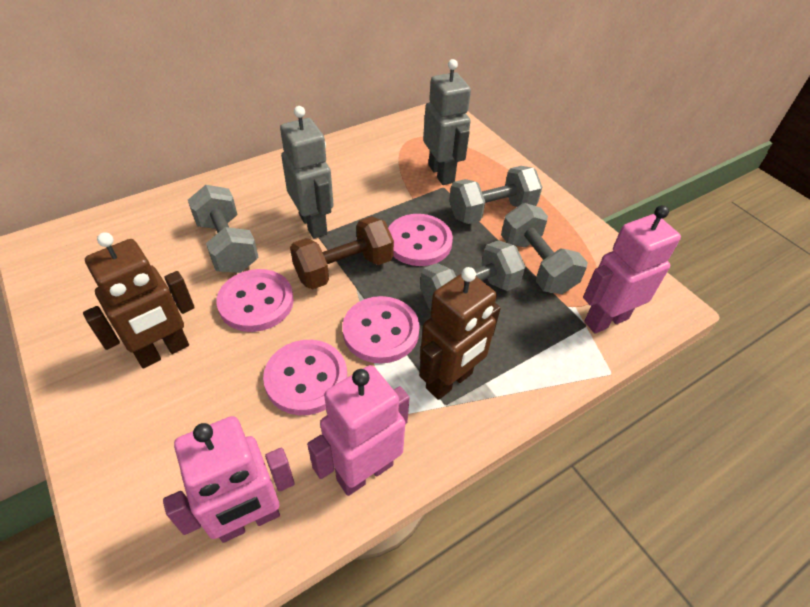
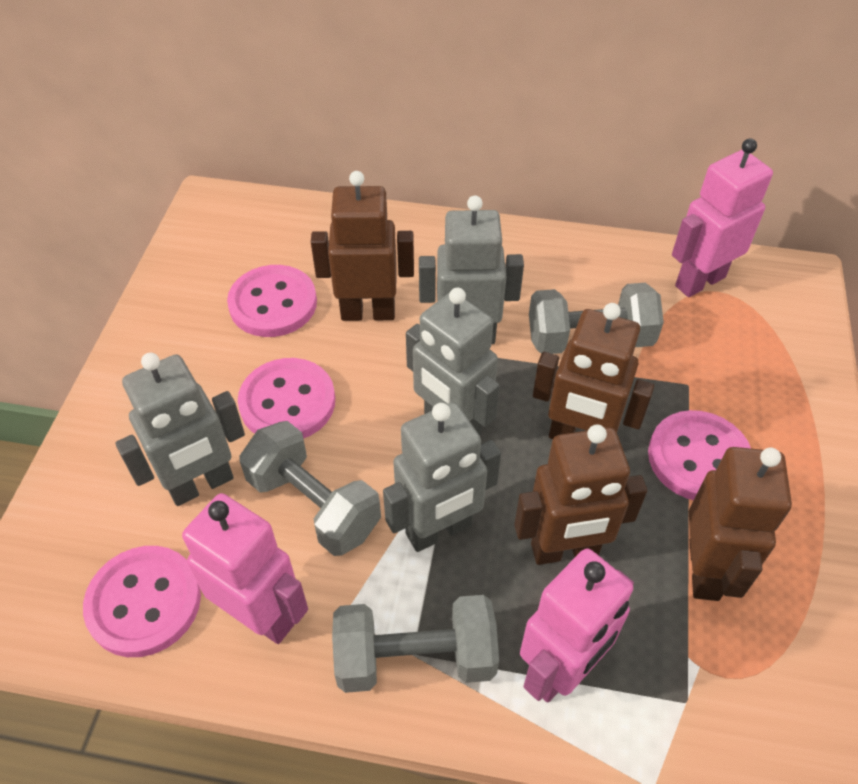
brown dumbbell: [290,216,394,290] = 1 -> none = 0
brown robot: [83,232,195,369] [419,267,501,400] = 2 -> [311,171,414,321] [514,424,647,565] [533,303,654,439] [689,447,792,601] = 4
grey dumbbell: [188,185,258,273] [420,240,526,309] [449,166,542,224] [501,203,587,294] = 4 -> [239,421,381,556] [332,595,499,693] [529,283,664,354] = 3
grey robot: [280,106,334,239] [423,59,471,185] = 2 -> [116,353,245,506] [383,402,501,552] [406,288,500,436] [419,195,524,344] = 4

